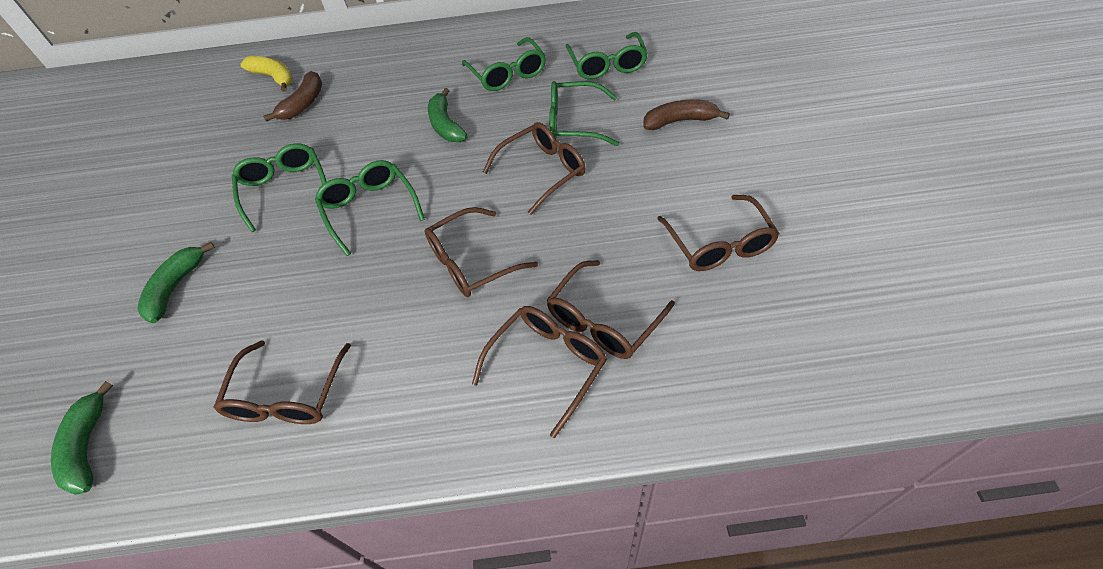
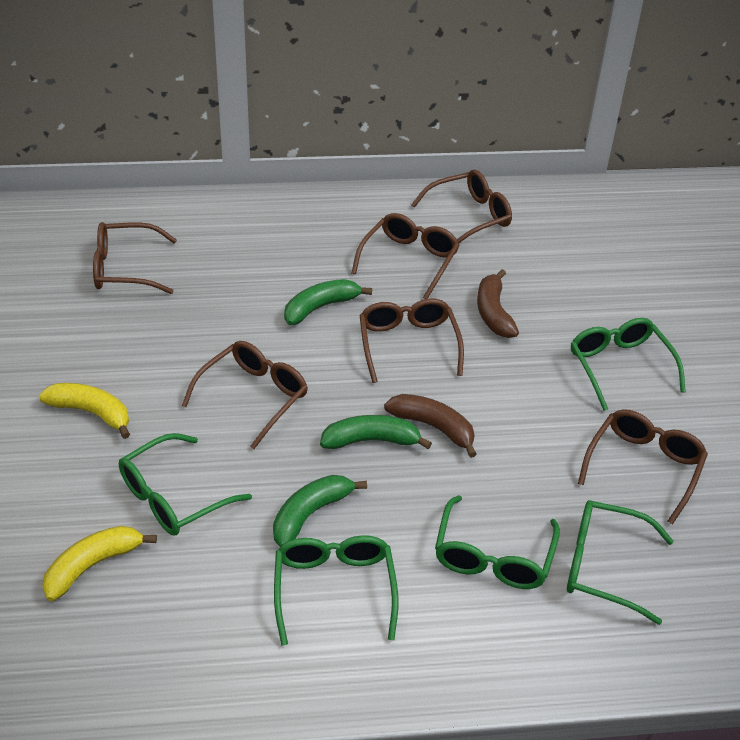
yellow banana: [240,56,293,92] = 1 -> [39,383,130,439] [42,526,157,601] = 2

